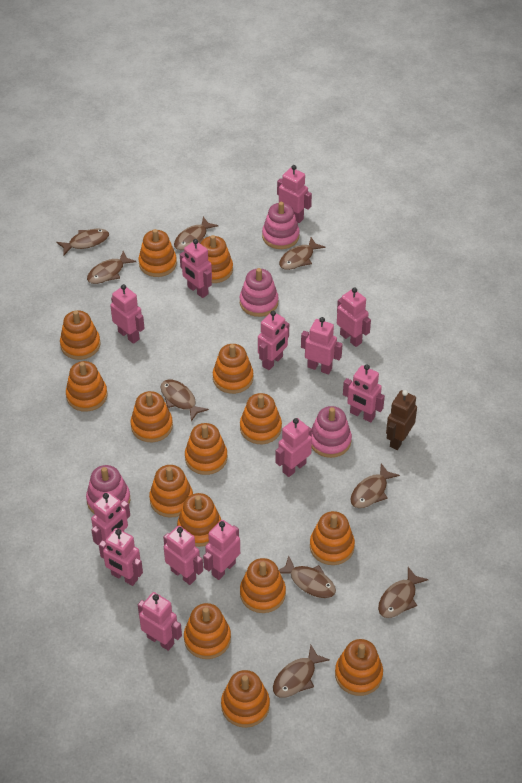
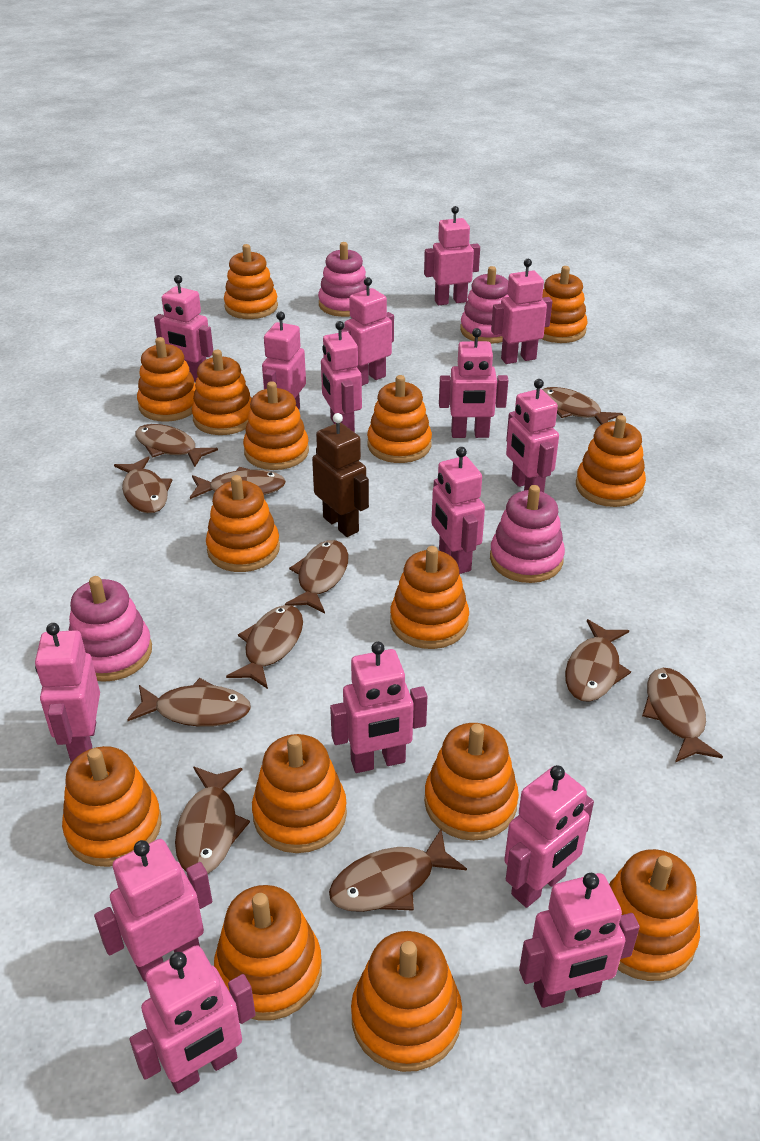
brown fish: [56,229,109,255] [87,251,136,284] [160,380,209,421] [174,217,218,250] [273,645,330,698] [279,237,326,270] [279,555,336,598] [350,463,400,508] [378,567,429,618] = 9 -> [114,456,172,513] [127,678,251,727] [135,424,218,467] [175,767,250,874] [190,467,286,499] [226,605,303,689] [285,540,348,613] [329,829,467,912] [542,387,623,425] [565,619,631,702] [642,668,723,762] = 11
pink robot: [91,492,130,545] [99,528,143,586] [110,284,145,344] [138,592,182,651] [163,526,203,585] [180,239,212,298] [203,520,240,580] [258,311,289,370] [275,418,312,477] [277,165,312,223] [301,317,343,374] [337,287,371,347] [343,364,385,422] = 13 -> [35,623,100,762] [94,839,212,982] [129,945,256,1094] [154,275,213,382] [262,311,306,409] [321,321,362,432] [330,642,427,773] [341,277,394,386] [424,206,480,305] [431,447,485,574] [439,328,508,438] [491,259,552,364] [504,765,594,908] [506,379,559,492] [519,873,640,1008] = 15

